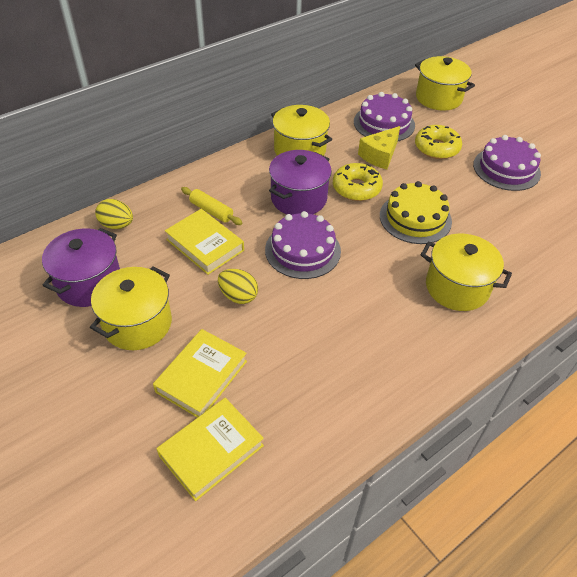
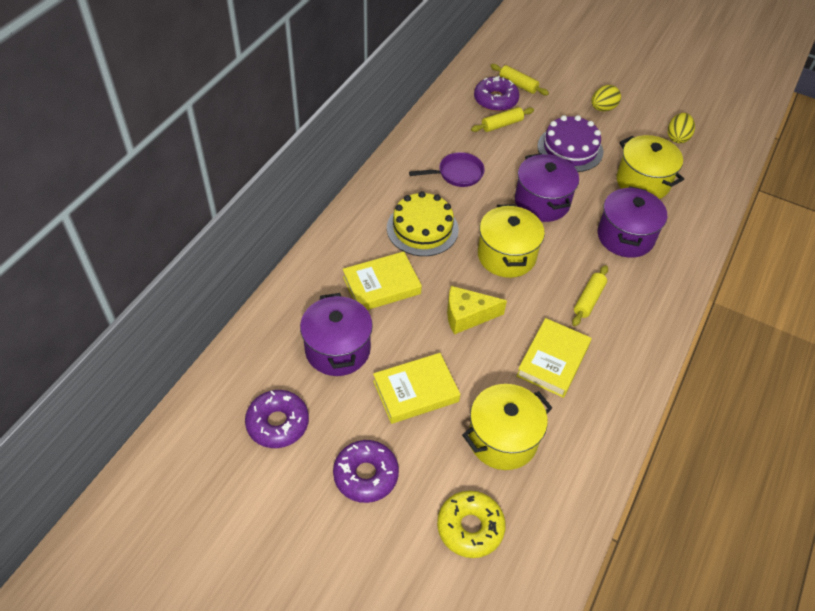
purple cake: [265,211,341,279] [354,92,415,141] [473,135,541,191] = 3 -> [537,115,603,172] = 1
purple donut: none = 0 -> [245,390,309,448] [333,440,399,503] [474,76,519,112] = 3
purple pan: none = 0 -> [409,152,485,187] = 1
purple pot: [42,228,120,307] [269,150,332,215] = 2 -> [300,293,373,376] [515,153,579,222] [598,186,667,258] = 3
yellow donut: [333,163,383,201] [415,125,462,159] = 2 -> [437,491,506,558] = 1
yellow pot: [90,266,172,350] [271,105,332,156] [415,56,475,110] [421,234,512,311] = 4 -> [462,384,552,470] [478,204,545,278] [617,135,684,199] = 3
yellow rolling pin: [181,187,243,225] = 1 -> [471,107,534,132] [490,64,549,96] [572,265,608,326] = 3

